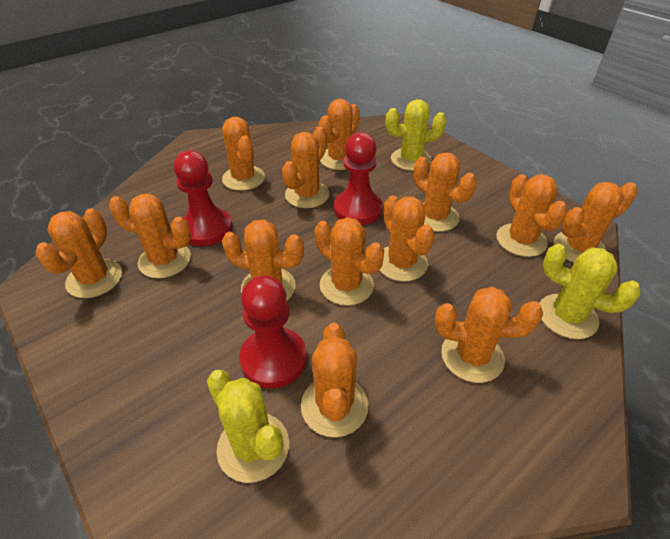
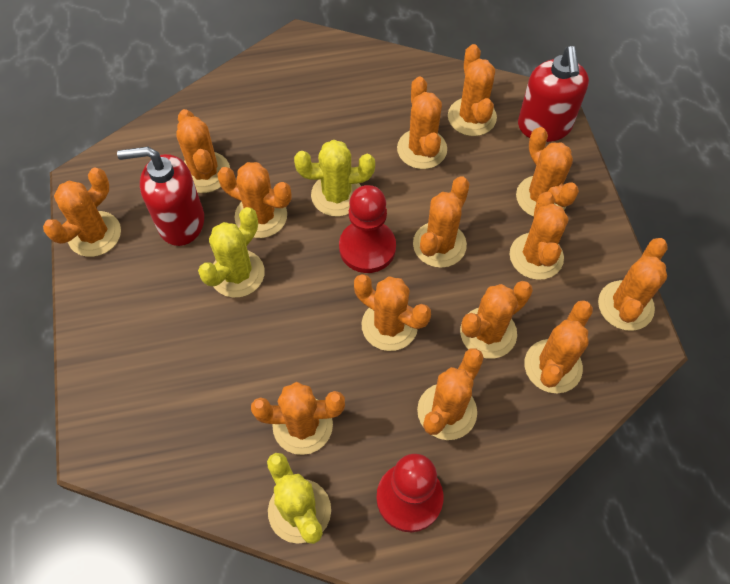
orange cactus: [35,208,122,298] [109,194,191,278] [222,117,265,191] [222,219,304,301] [282,127,329,208] [301,323,369,437] [315,217,384,306] [319,99,360,170] [379,195,435,281] [413,152,477,232] [435,287,543,383] [496,174,568,257] [554,182,638,262] = 13 -> [43,168,121,257] [176,109,230,193] [217,162,292,238] [251,382,345,455] [354,274,431,351] [397,77,447,169] [413,176,470,268] [417,348,484,440] [448,44,497,136] [460,281,533,359] [510,192,569,280] [516,127,579,217] [524,300,593,393] [598,238,668,331] = 14
red pawn: [174,150,232,246] [239,275,307,388] [334,132,383,225] = 3 -> [339,185,396,273] [376,454,444,532] = 2
red soap dispenser: none = 0 -> [117,147,204,246] [518,46,589,142] = 2

